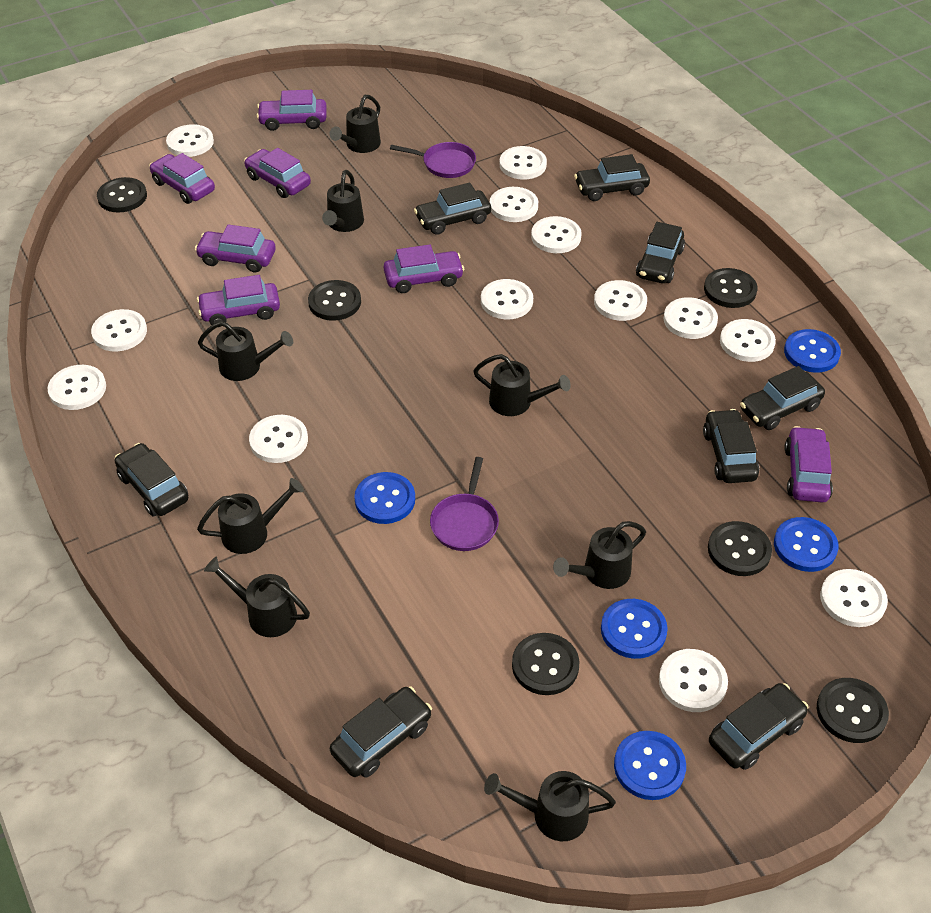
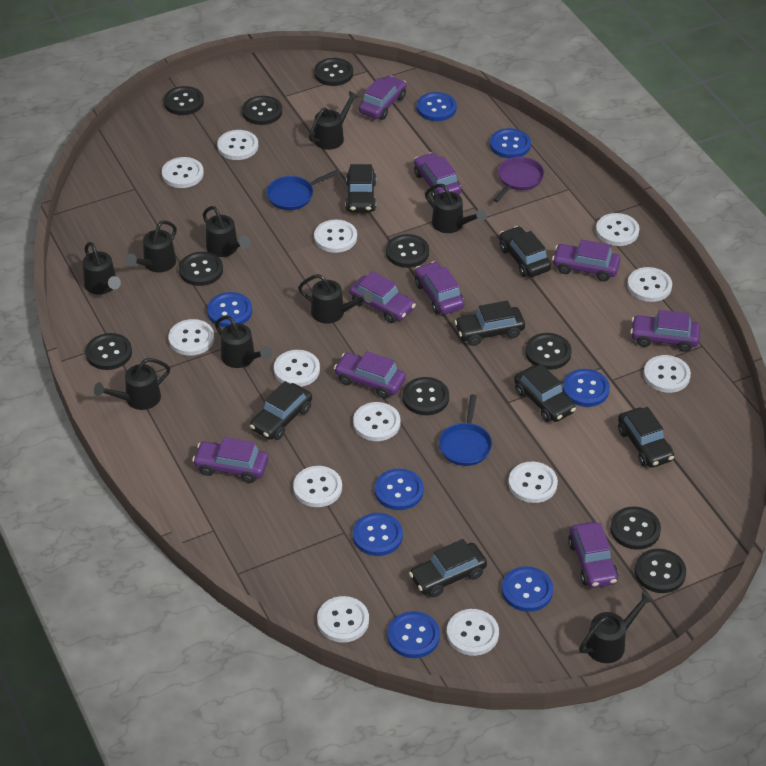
black button: [97,177,147,212] [308,280,361,321] [512,633,579,695] [704,268,757,308] [708,521,772,576] [817,678,889,743] = 6 -> [86,333,132,370] [164,86,204,115] [179,252,223,286] [242,96,282,125] [314,58,353,86] [386,234,429,268] [402,377,449,415] [525,333,572,370] [610,507,661,550] [635,549,686,593] = 10
black car: [114,443,188,516] [330,686,432,777] [414,183,491,235] [574,154,650,201] [636,222,685,283] [703,409,759,483] [709,683,809,770] [740,366,825,430] = 8 -> [250,381,312,440] [345,164,376,213] [409,539,487,597] [454,301,525,346] [499,226,551,277] [514,364,576,422] [618,407,674,468] = 7
black watering can: [197,478,304,554] [198,321,293,381] [204,556,310,637] [322,170,364,232] [329,95,381,153] [473,354,571,416] [484,771,616,841] [553,521,646,589] = 8 -> [83,242,121,294] [94,358,170,410] [126,220,177,272] [203,206,251,257] [215,315,272,368] [298,274,373,324] [309,91,359,150] [425,184,486,233] [579,591,654,663] = 9
blue button: [354,472,415,524] [601,599,668,659] [614,731,686,800] [774,517,838,572] [784,329,841,373] = 5 -> [207,292,252,327] [353,513,403,556] [375,469,424,510] [387,611,440,658] [417,92,457,121] [490,128,531,158] [502,566,553,612] [563,369,610,407] = 8
blue pan: none = 0 -> [266,170,339,210] [439,394,492,466] = 2
purple car: [149,153,215,204] [195,224,276,272] [197,275,280,327] [244,148,311,198] [257,90,327,131] [384,245,464,293] [784,426,833,503] = 7 -> [192,437,268,483] [334,351,406,399] [349,271,416,323] [359,76,406,120] [414,152,461,199] [415,261,464,315] [552,240,620,281] [568,522,618,588] [630,310,700,352] = 9
purple pan: [390,142,476,178] [430,457,499,551] = 2 -> [493,157,544,202] = 1

